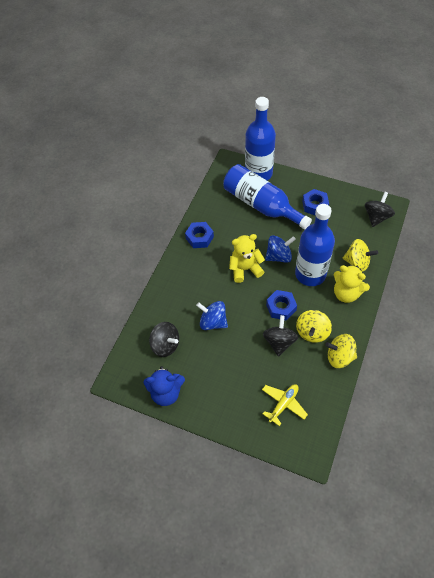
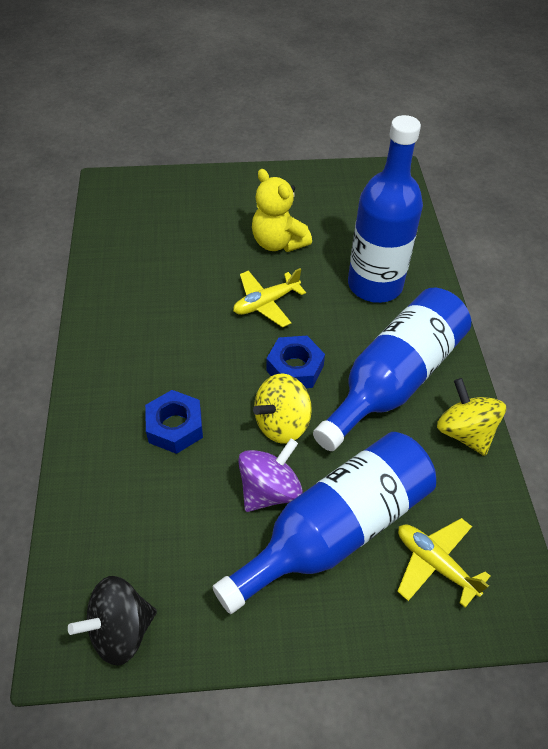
black spinning top: [149,322,179,357] [263,315,298,357] [365,192,395,227] = 3 -> [68,576,157,666] = 1
blue nut: [185,222,214,248] [266,290,297,321] [302,189,329,216] = 3 -> [145,390,203,454] [266,336,325,388] = 2
blue spinning top: [196,301,228,330] [265,235,296,263] = 2 -> none = 0
blue teddy bear: [143,366,185,406] = 1 -> none = 0
purple spinning top: none = 0 -> [238,439,303,512] = 1
yellow plane: [262,384,308,426] = 1 -> [233,268,306,328] [397,518,490,608] = 2
yellow spinning top: [296,310,332,343] [325,334,357,368] [343,239,378,272] = 3 -> [253,373,312,443] [437,378,506,456] = 2
yellow teddy bear: [229,234,265,283] [334,265,370,303] = 2 -> [252,169,312,252] = 1

